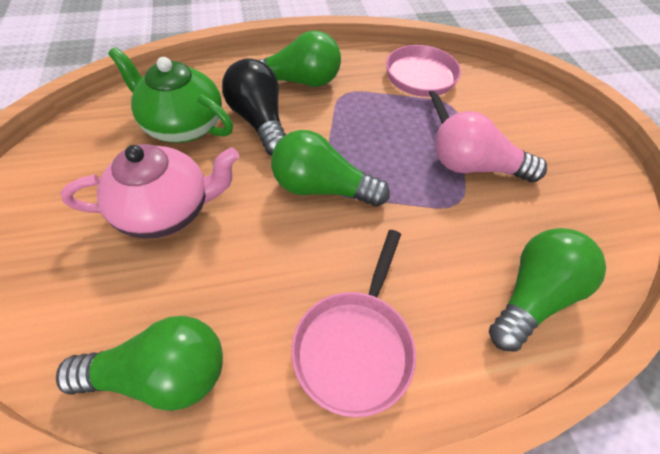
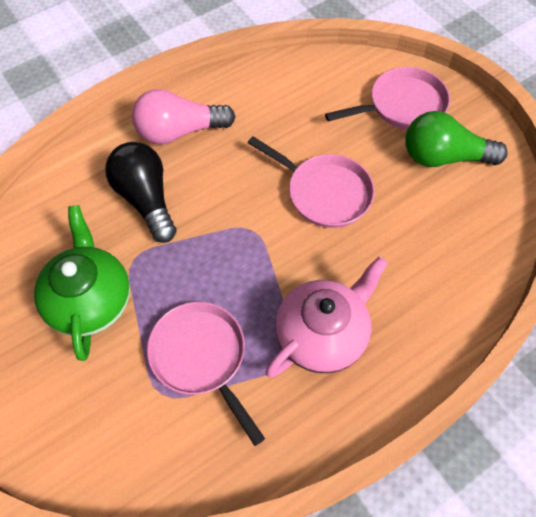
green light bulb: [56,316,223,411] [259,30,341,87] [271,130,390,207] [489,228,606,352] = 4 -> [406,111,508,167] = 1
pink pan: [291,230,416,417] [386,45,461,124] = 2 -> [147,302,265,446] [248,136,375,228] [325,67,450,130] = 3

